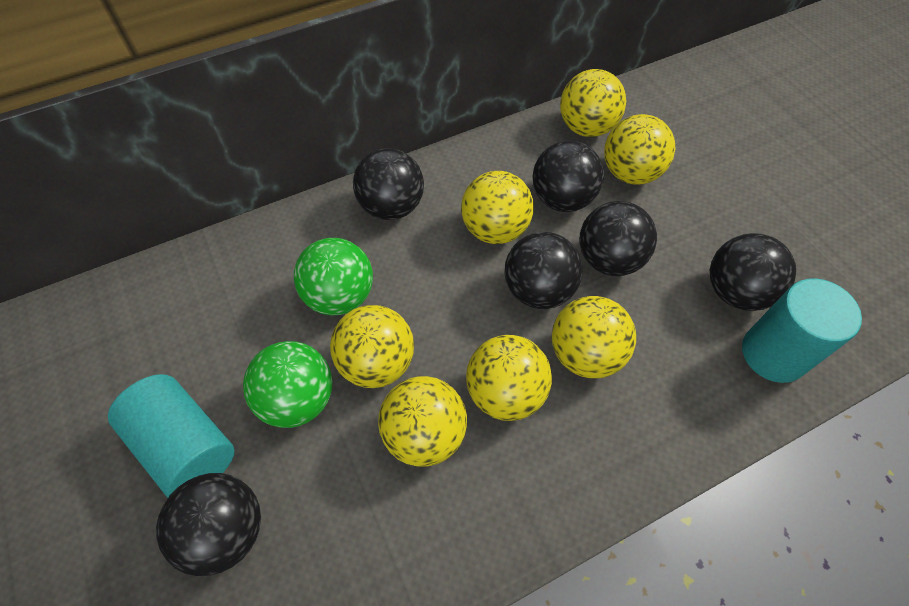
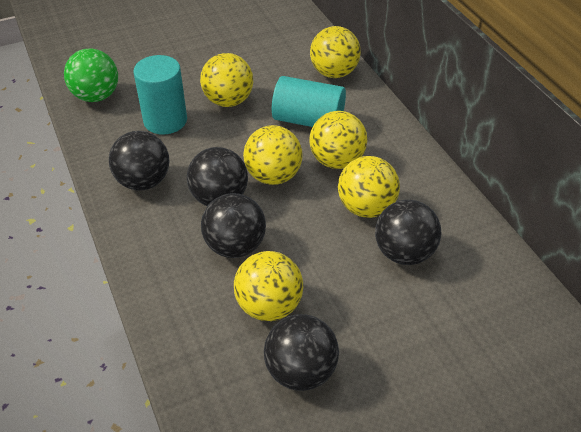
black ball: [156,473,261,576] [353,148,424,220] [505,232,583,309] [533,140,604,212] [579,201,657,276] [710,233,796,311] = 6 -> [109,131,170,191] [187,147,248,206] [201,193,266,258] [264,314,339,391] [375,200,441,265] = 5
green ball: [243,341,333,428] [294,238,373,315] = 2 -> [64,49,118,102] = 1
yellow ball: [330,305,414,388] [378,376,467,466] [461,171,534,244] [466,335,552,421] [552,296,636,378] [560,69,626,137] [604,114,676,184] = 7 -> [200,53,253,107] [234,251,304,321] [243,125,302,185] [309,111,367,169] [310,26,361,78] [338,156,400,218] = 6

